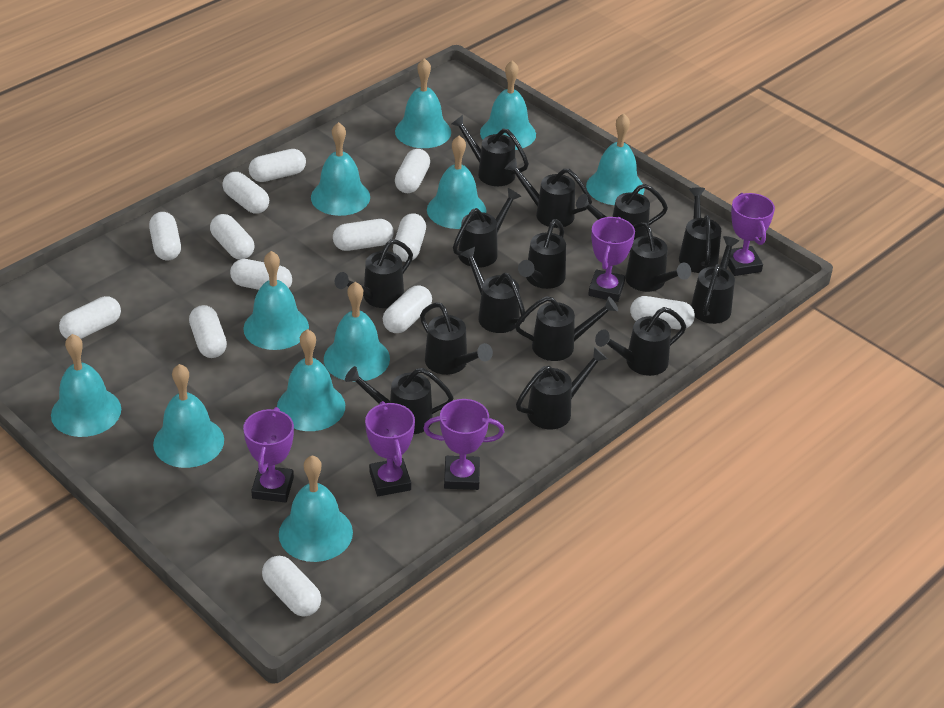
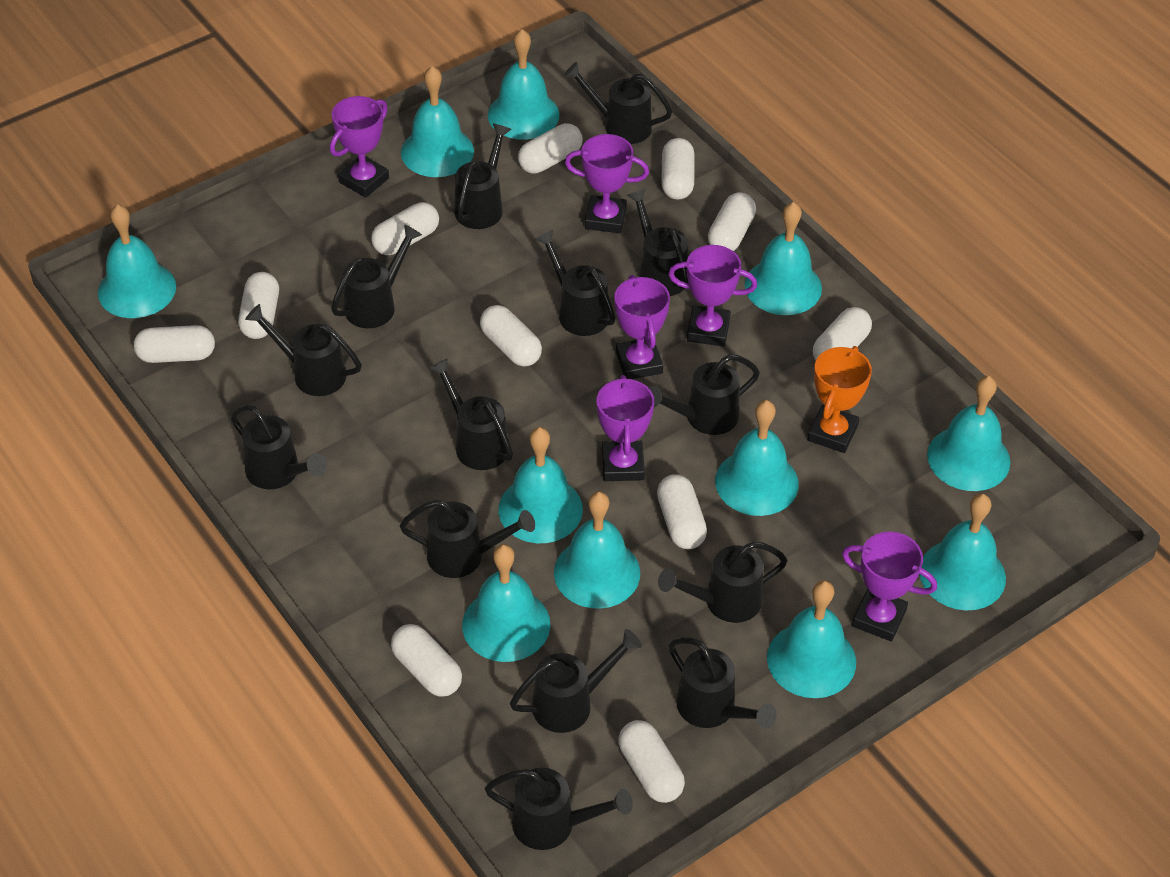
black watering can: [335,239,413,308] [345,366,454,434] [420,302,493,375] [451,115,529,186] [453,188,521,267] [460,247,525,333] [504,158,592,228] [515,296,618,361] [516,347,607,429] [518,219,566,289] [576,184,668,240] [595,307,686,376] [625,222,691,292] [679,187,721,273] [691,236,739,324] = 15 -> [231,405,327,489] [245,304,362,396] [331,224,422,328] [400,500,535,578] [429,358,513,470] [454,124,511,229] [485,768,633,850] [510,629,642,733] [536,230,615,336] [564,62,672,144] [627,189,688,296] [649,354,760,435] [658,541,787,623] [669,637,777,728] = 14
orange trophy: none = 0 -> [808,346,872,453] = 1
purple trophy: [243,407,294,503] [365,401,415,496] [423,399,504,490] [588,217,635,302] [728,193,775,276] = 5 -> [330,96,389,198] [565,134,649,233] [596,375,654,481] [614,275,670,379] [668,245,757,347] [842,531,937,641] = 6
white capsule: [59,296,121,339] [149,212,181,260] [189,305,227,358] [210,214,254,260] [222,172,269,214] [230,259,292,290] [249,149,306,182] [262,556,321,617] [333,219,394,251] [383,285,432,333] [393,213,426,262] [395,149,430,193] [630,296,695,330] = 13 -> [134,325,215,363] [238,272,279,339] [371,202,439,255] [391,624,462,697] [480,305,542,367] [518,123,583,174] [618,720,685,803] [657,474,707,549] [661,138,695,200] [708,192,756,251] [813,307,872,361] = 11

